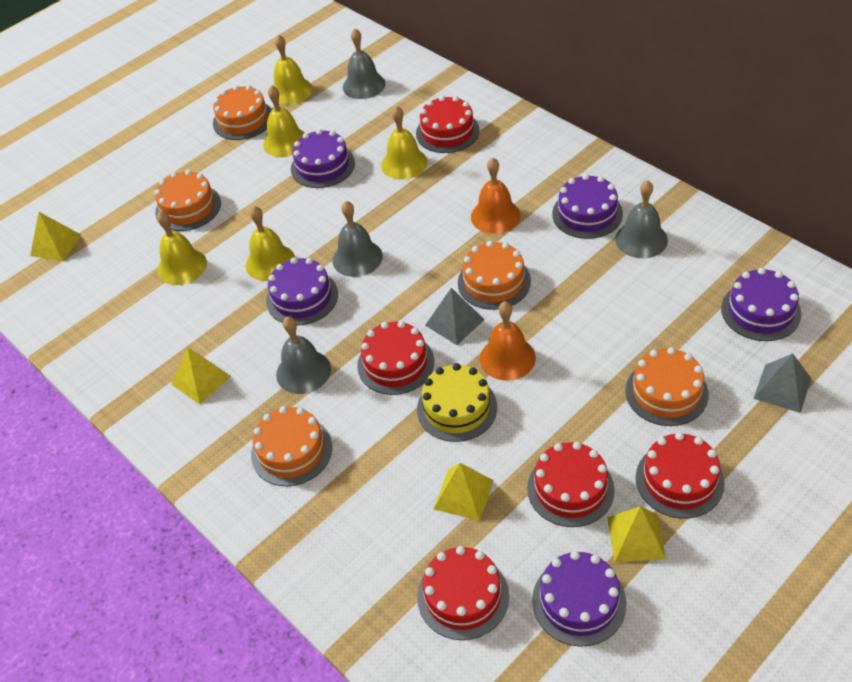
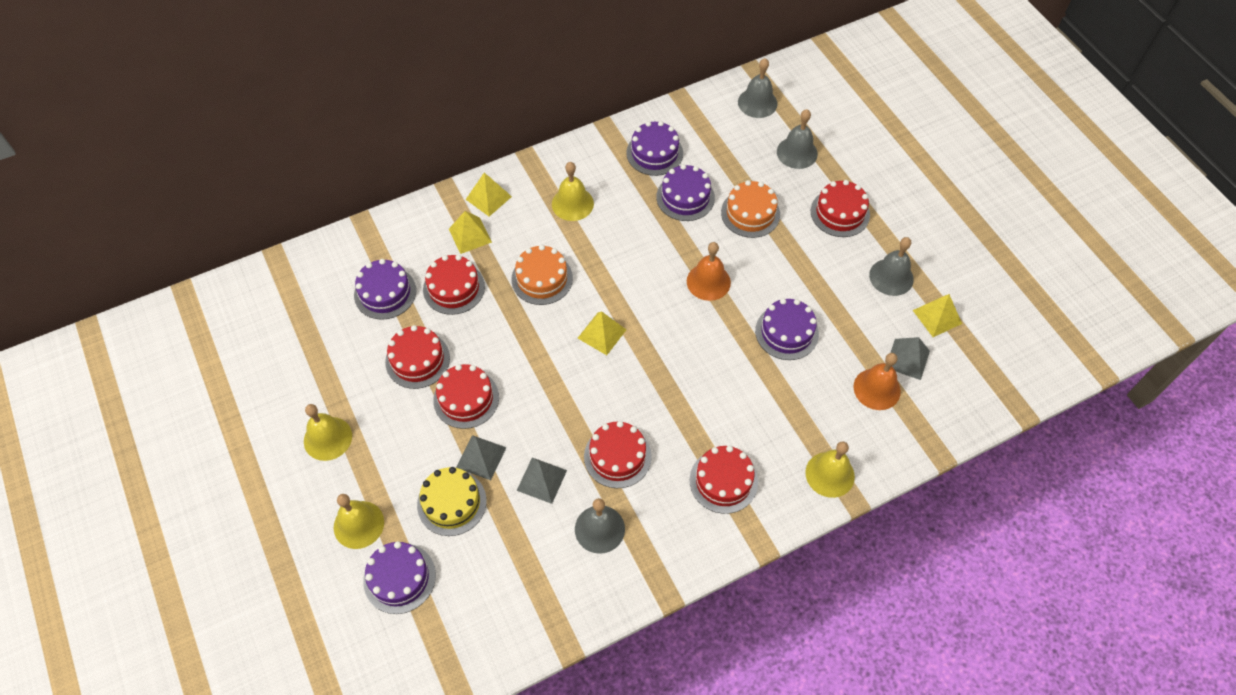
grey pyramid: [425,288,485,345] [753,353,811,413] = 2 -> [456,435,506,480] [517,458,567,504] [890,337,930,380] = 3
orange cake: [155,170,221,231] [213,85,272,140] [251,406,332,486] [458,241,531,310] [626,347,709,426] = 5 -> [511,245,573,305] [721,180,780,238] = 2
red cake: [357,321,434,395] [416,96,480,153] [417,546,509,640] [527,442,615,527] [636,432,725,518] = 5 -> [385,325,450,389] [423,255,485,315] [433,364,499,429] [584,421,652,488] [690,446,758,514] [811,180,870,237] = 6
yellow bell: [157,211,207,285] [246,206,295,281] [263,85,304,157] [273,34,313,105] [381,106,428,180] = 5 -> [304,404,352,461] [334,494,384,549] [552,162,594,221] [805,441,855,498] = 4

